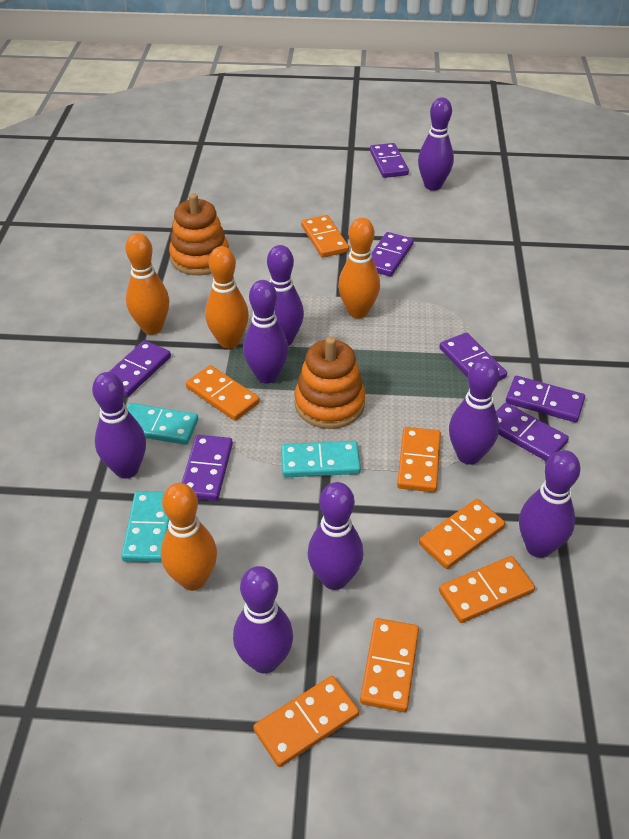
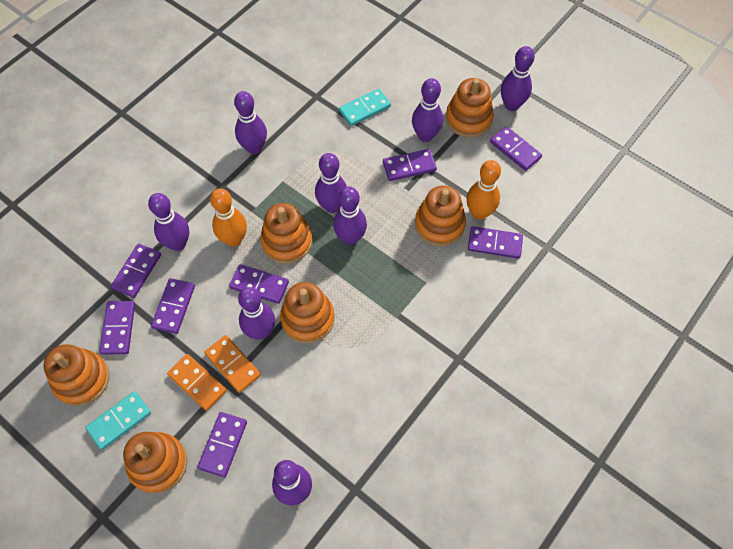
orange bowling pin: [125,233,169,335] [161,483,217,591] [205,246,249,349] [338,218,380,319] = 4 -> [210,188,247,247] [466,160,501,220] = 2
orange domino: [186,365,260,421] [253,676,359,767] [301,215,349,258] [360,618,419,712] [397,427,441,492] [419,499,505,569] [439,556,535,623] = 7 -> [167,354,227,411] [204,335,261,393] = 2
orange stacking toy: [169,193,229,275] [294,337,365,429] = 2 -> [43,344,109,406] [123,432,187,494] [260,203,312,264] [280,282,335,343] [415,186,466,246] [446,78,494,138] = 6
purple domino: [109,340,171,397] [182,435,233,501] [370,143,409,178] [372,232,414,277] [439,333,507,381] [496,403,569,461] [506,376,585,422] = 7 -> [100,301,135,355] [111,244,161,298] [151,278,195,334] [198,412,247,477] [229,264,289,304] [383,149,437,181] [468,226,523,259] [490,126,542,171] = 8
turquoise domino: [121,491,169,563] [127,403,198,445] [281,441,361,477] = 3 -> [85,391,151,450] [339,88,391,126] = 2

